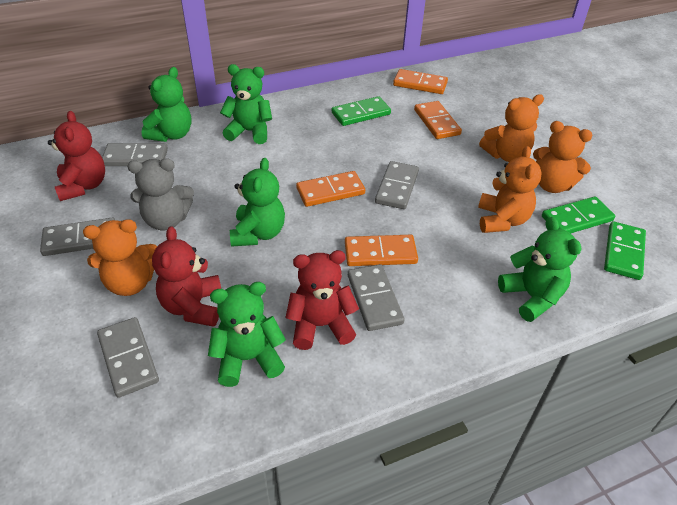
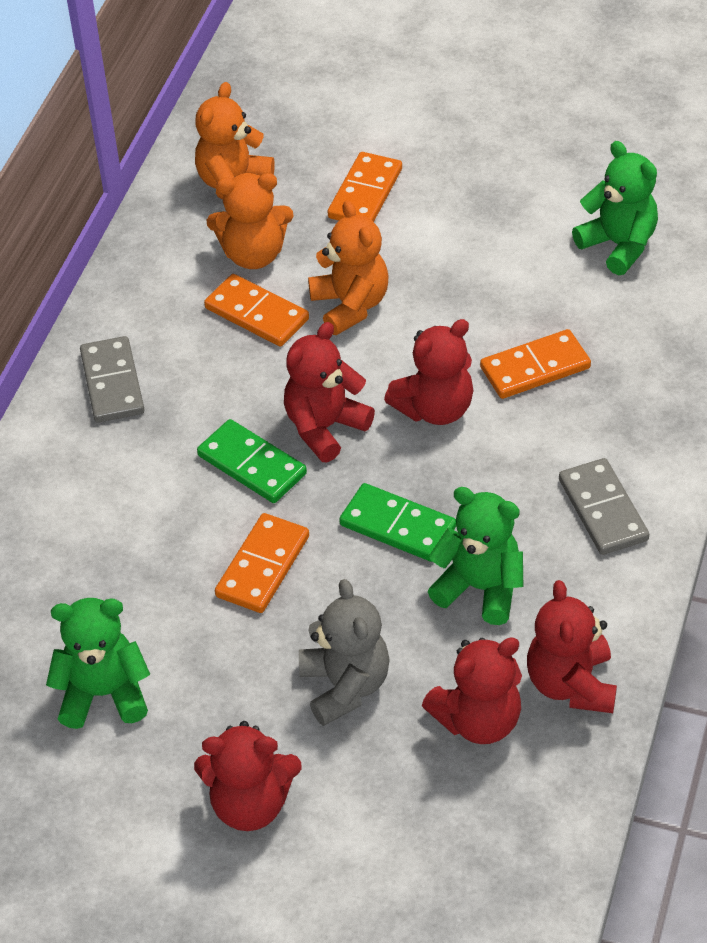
green domino: [332,96,391,126] [542,196,615,233] [604,221,646,280] = 3 -> [197,419,307,503] [339,483,456,562] = 2
green teddy bear: [142,67,192,142] [208,282,286,387] [220,64,272,144] [230,158,285,247] [498,217,581,322] = 5 -> [46,598,150,729] [428,487,523,625] [572,141,658,275] = 3
grey domino: [40,218,115,256] [97,317,159,398] [102,143,168,166] [348,264,405,331] [375,161,419,209] = 5 -> [80,336,144,423] [559,458,649,555] = 2
orange teddy bear: [83,219,157,296] [478,146,541,233] [479,94,544,162] [533,121,593,193] = 4 -> [195,82,275,200] [207,173,294,269] [308,200,388,335] = 3
red teddy bear: [48,111,105,201] [152,226,221,327] [285,250,359,350] = 3 -> [194,721,302,831] [284,322,375,462] [384,319,474,425] [422,637,522,744] [527,580,617,713] = 5

